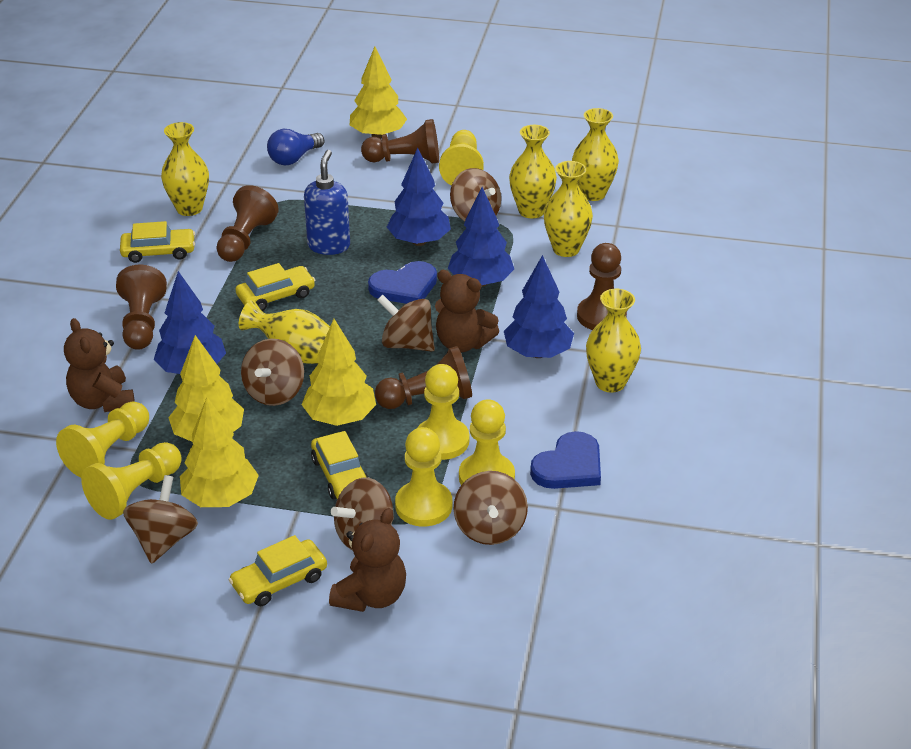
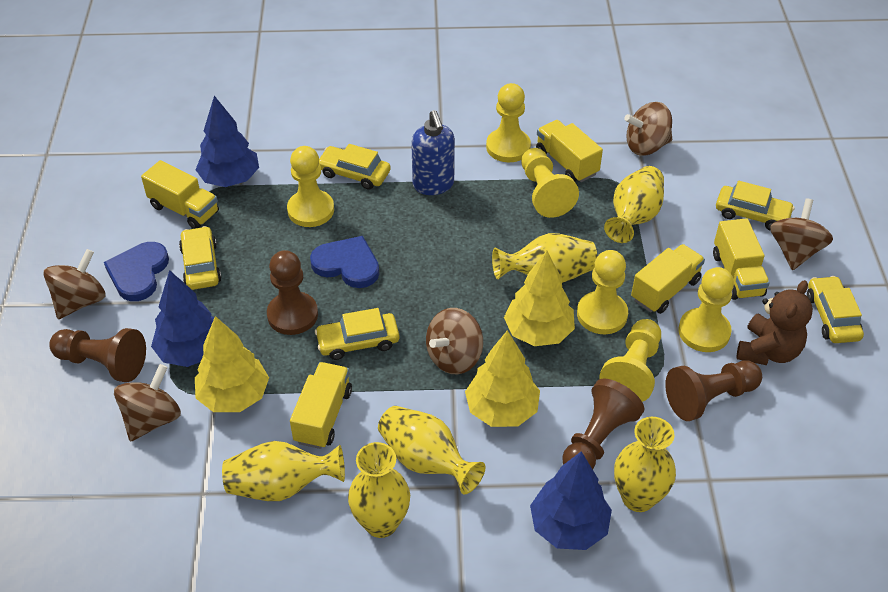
blue light bulb: [267,129,324,165] = 1 -> none = 0
blue tree: [154,271,226,374] [387,147,451,246] [448,187,514,287] [504,255,574,358] = 4 -> [151,270,214,367] [196,96,259,187] [530,451,612,550] = 3
brown pawn: [116,265,167,350] [217,185,279,262] [361,119,439,164] [375,346,472,409] [577,243,627,330] = 5 -> [49,328,146,382] [267,250,318,335] [562,379,644,469] [665,360,762,421] = 4
brown spinning top: [123,475,198,564] [241,339,304,406] [331,478,394,550] [377,294,435,352] [450,168,501,221] [453,471,528,545] = 6 -> [43,249,106,319] [114,364,181,442] [426,308,483,374] [624,102,672,156] [770,198,833,270] = 5
brown teddy bear: [64,318,135,412] [329,508,406,612] [435,270,499,352] = 3 -> [736,280,813,365] = 1
yellow car: [120,221,195,263] [229,535,327,606] [236,263,315,311] [311,431,369,499] = 4 -> [179,226,222,290] [315,308,399,360] [319,144,391,190] [716,181,795,231] [807,276,864,343] = 5
yellow tree: [168,335,244,442] [180,397,259,507] [302,319,376,426] [350,47,407,138] = 4 -> [195,316,269,412] [465,330,540,427] [504,251,575,346] = 3
yellow truck: none = 0 -> [141,160,219,229] [290,362,352,449] [536,120,603,182] [631,244,705,314] [713,218,770,300] = 5

